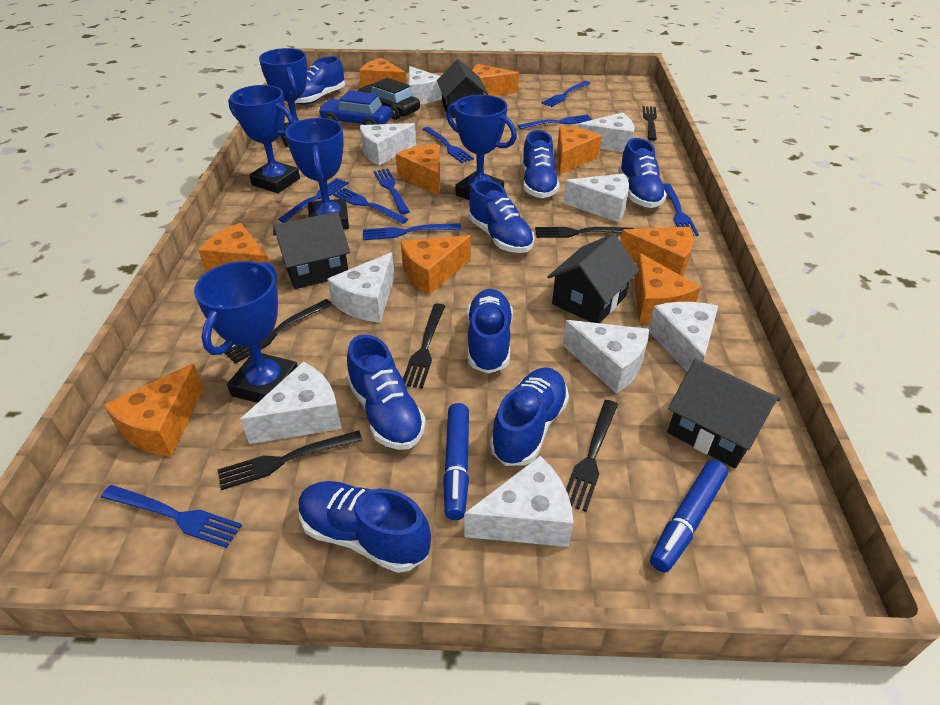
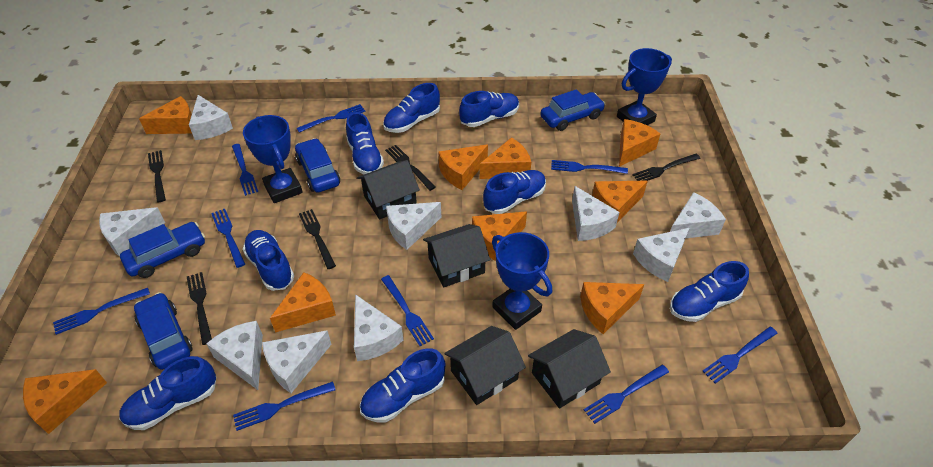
black car: [356,78,420,120] = 1 -> none = 0
black fork: [218,430,363,490] [224,299,332,364] [403,303,445,388] [535,227,634,238] [566,400,618,512] [643,106,657,141] = 6 -> [148,150,166,202] [187,272,212,345] [299,209,336,269] [385,145,436,191] [632,154,701,181] = 5
blue car: [318,90,392,125] = 1 -> [120,222,205,278] [134,292,193,370] [295,138,340,193] [540,89,605,131] = 4
blue marker: [443,403,469,520] [650,460,728,573] = 2 -> none = 0
blue trophy: [194,261,298,403] [228,85,300,193] [259,48,307,147] [285,118,349,229] [446,95,517,200] = 5 -> [243,115,303,203] [492,232,552,330] [617,48,672,125] = 3

